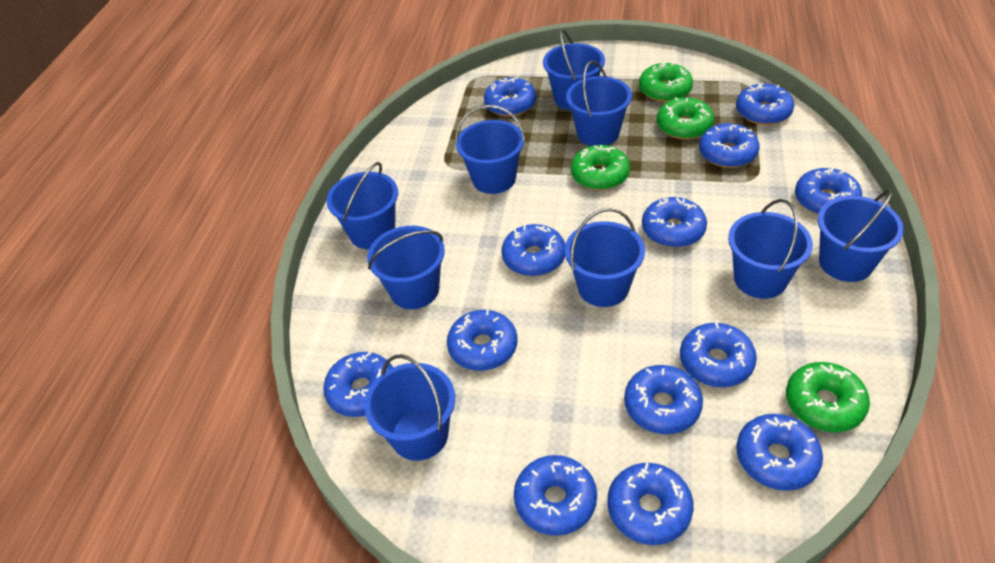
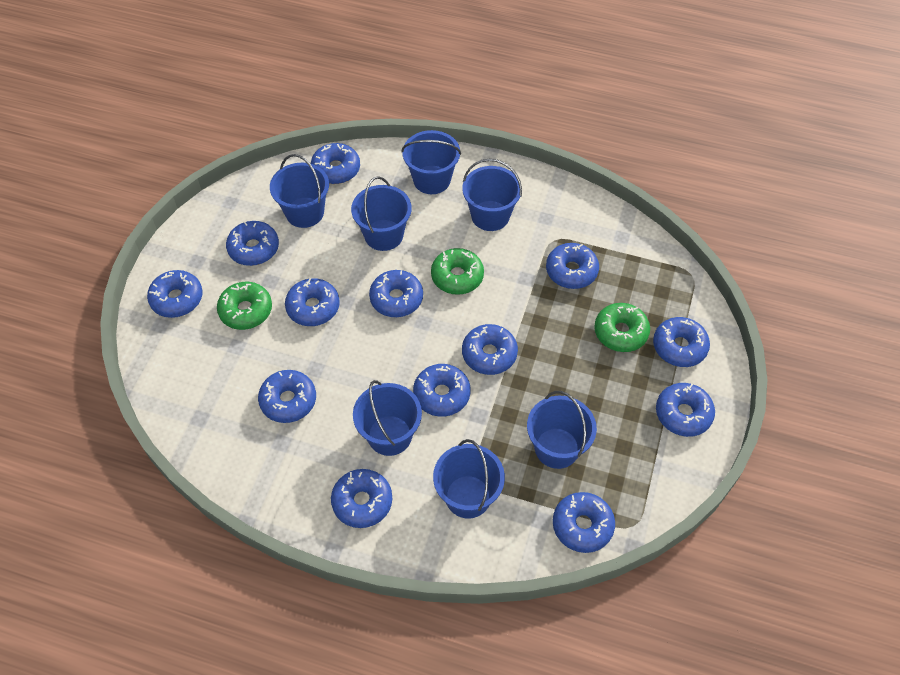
blue bucket: [326,162,398,249] [364,354,455,461] [367,226,445,309] [455,105,526,194] [543,29,605,110] [565,208,645,307] [566,60,632,146] [728,199,813,299] [818,190,904,282] = 9 -> [270,154,329,228] [351,176,412,251] [353,380,422,456] [401,130,461,194] [433,439,505,519] [462,159,522,231] [527,391,597,469] = 7
green donut: [571,145,630,190] [639,61,693,102] [657,97,714,139] [786,362,870,432] = 4 -> [217,282,272,330] [431,248,484,295] [594,303,650,352] = 3

